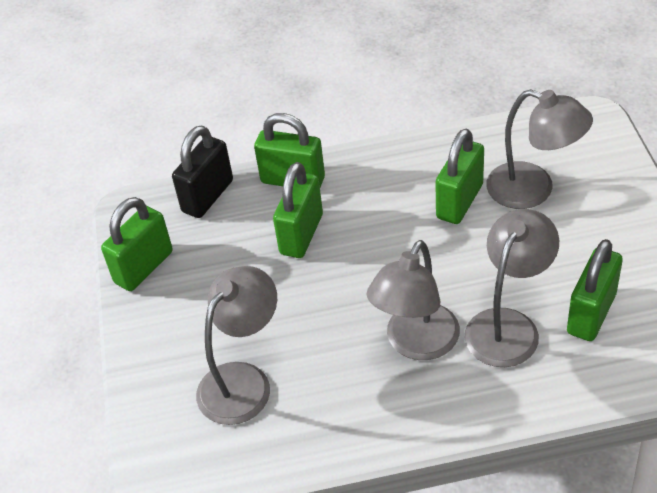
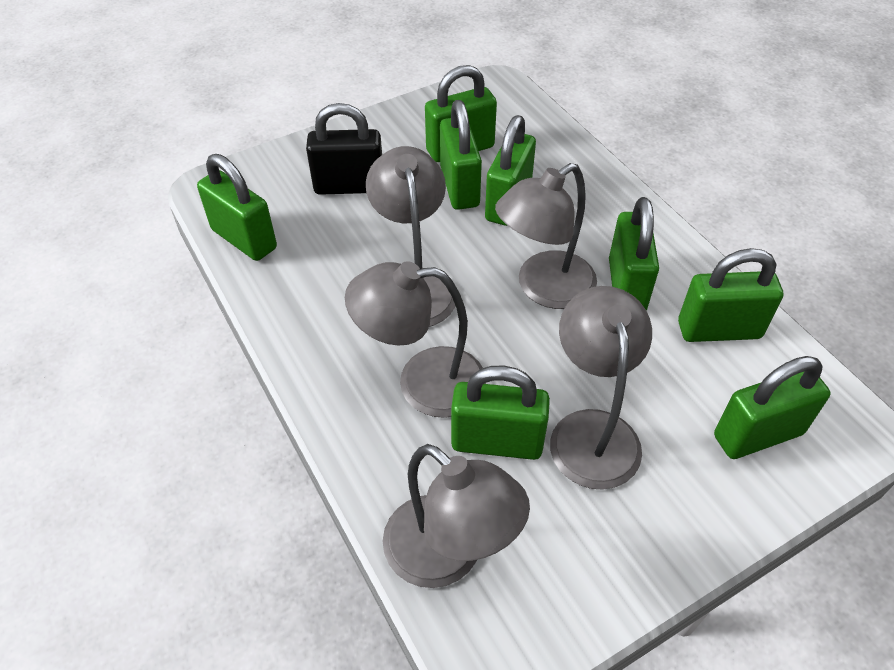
green padlock: [101,197,173,291] [254,113,325,187] [273,162,323,258] [435,129,484,224] [567,239,623,341] = 5 -> [197,154,277,261] [425,65,497,162] [440,100,482,210] [451,366,550,460] [485,115,536,226] [609,197,659,311] [678,248,783,342] [714,356,830,459] = 8
grey lamp: [196,266,277,425] [366,240,460,360] [465,209,559,367] [486,89,593,209] = 4 -> [345,261,486,418] [366,146,455,327] [383,444,530,588] [495,163,597,309] [550,286,652,490] = 5

